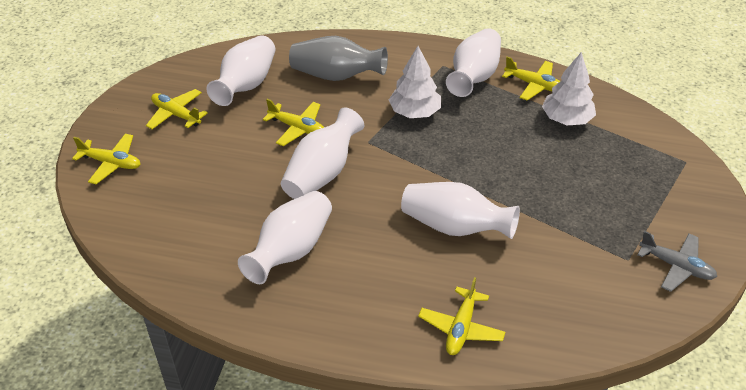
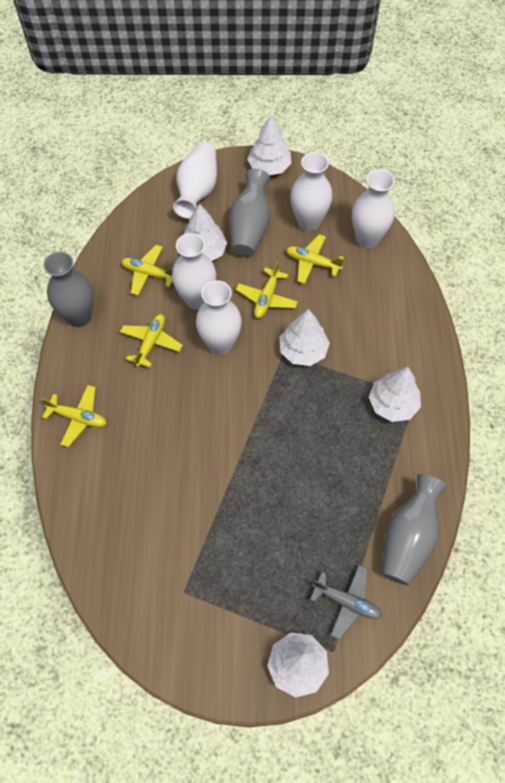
grey vase: [289,36,388,81] = 1 -> [43,252,94,327] [229,169,270,257] [382,474,447,585] = 3
white tree: [389,46,441,118] [542,52,596,125] = 2 -> [184,204,227,261] [247,115,292,175] [267,633,329,697] [280,309,330,366] [369,367,421,422] = 5

